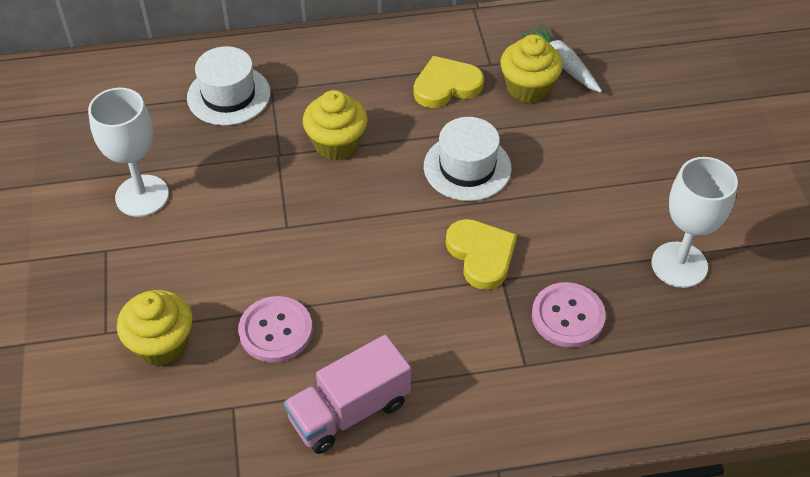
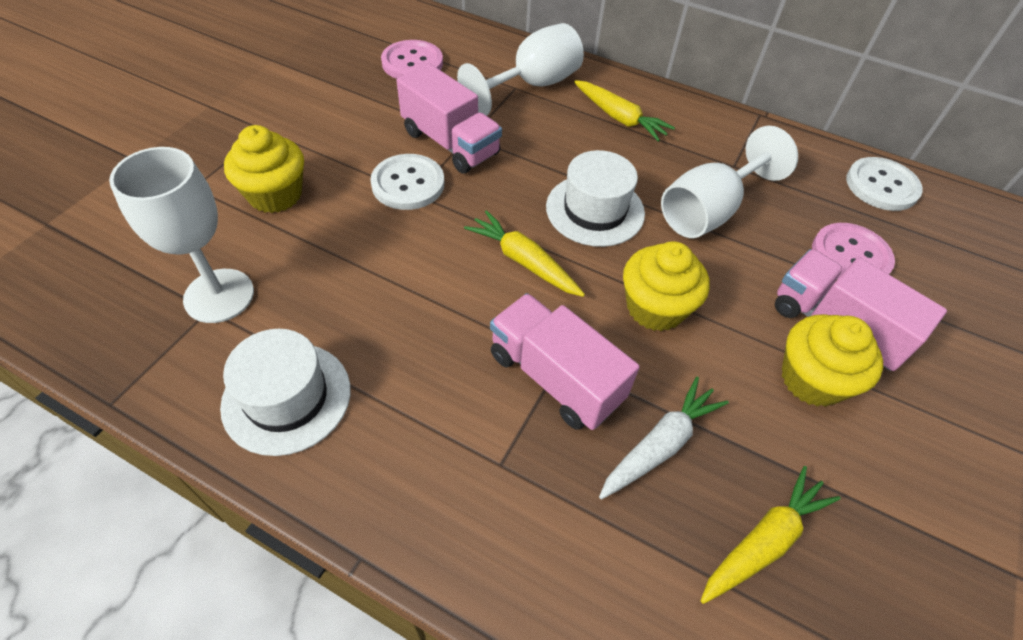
pink truck: [284,335,411,454] = 1 -> [396,63,502,174] [490,293,640,430] [775,249,947,371] = 3
white button: none = 0 -> [370,154,444,210] [846,157,923,211] = 2
white goblet: [88,88,169,217] [652,157,738,288] = 2 -> [109,147,254,323] [457,23,584,116] [661,126,798,238] = 3
yellow carrot: none = 0 -> [464,210,585,297] [574,80,675,142] [701,466,841,604] = 3
yellow heart: [413,56,484,108] [446,219,517,290] = 2 -> none = 0

